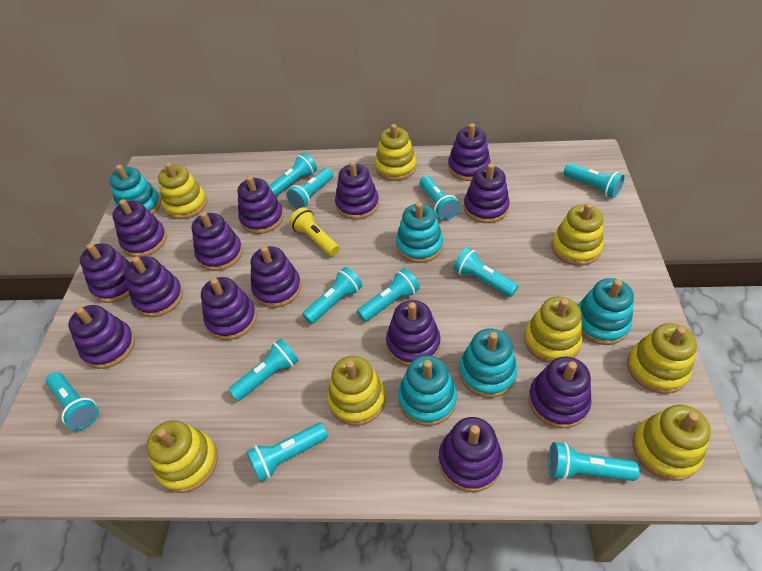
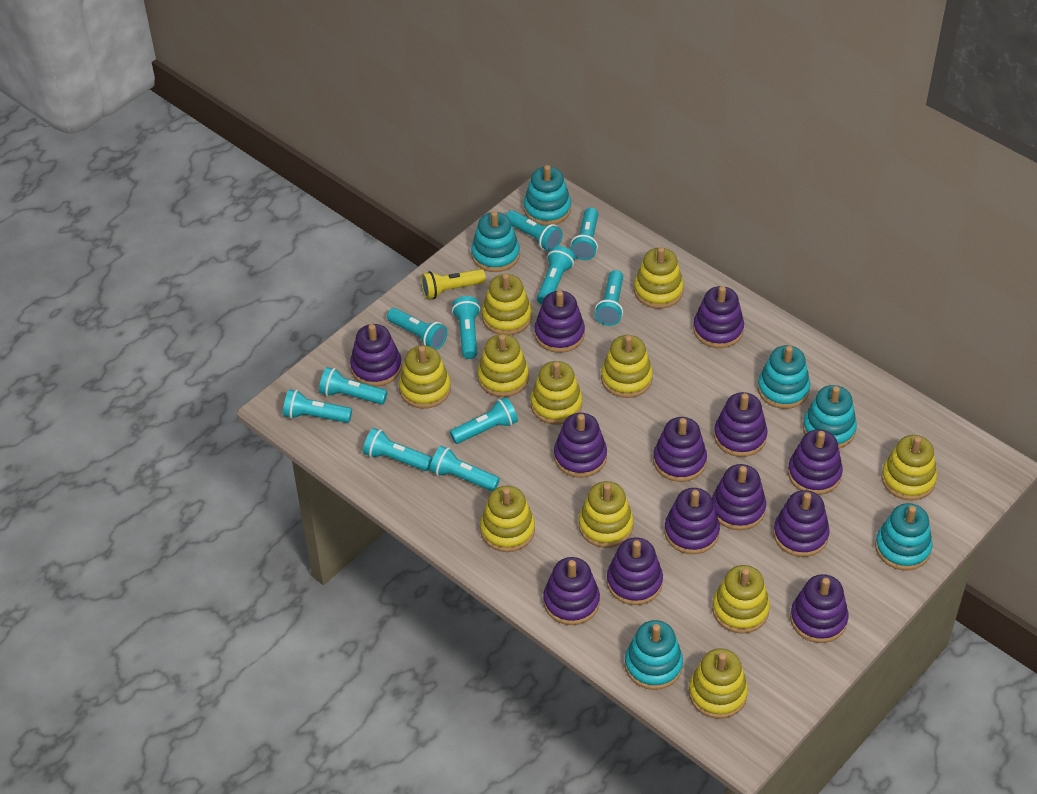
purple stacking toy: [68,305,135,369] [80,243,130,303] [112,199,167,257] [124,256,183,317] [192,212,243,271] [201,277,257,340] [237,176,284,234] [251,246,302,308] [335,161,379,220] [386,300,441,366] [439,417,503,492] [448,123,491,181] [464,163,510,223] [528,356,592,428] = 14 -> [350,324,402,387] [534,291,585,353] [543,557,600,625] [554,413,607,478] [607,537,663,605] [653,417,707,482] [664,488,720,554] [693,286,744,348] [712,464,766,530] [714,392,767,457] [773,490,830,557] [788,429,843,495] [790,574,848,643] = 13
turquoise stacking toy: [109,165,161,215] [396,202,443,263] [398,355,457,426] [459,328,517,398] [578,278,634,345] = 5 -> [471,211,520,272] [524,165,571,226] [625,620,683,690] [758,345,810,409] [803,385,857,449] [875,503,932,570] = 6
yellow stacking toy: [146,420,218,493] [158,162,207,219] [327,356,386,426] [375,124,416,181] [524,296,582,364] [551,203,603,266] [627,323,697,394] [633,404,711,481] = 8 -> [399,345,451,409] [477,334,529,397] [480,486,535,552] [482,273,532,335] [530,361,583,425] [579,481,634,548] [601,335,653,398] [634,247,684,309] [689,648,748,719] [712,565,770,634] [881,435,937,501] = 11

